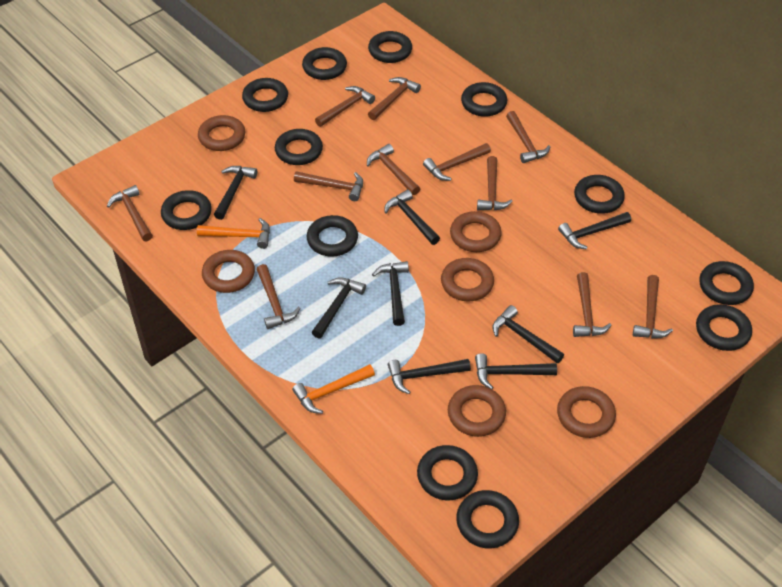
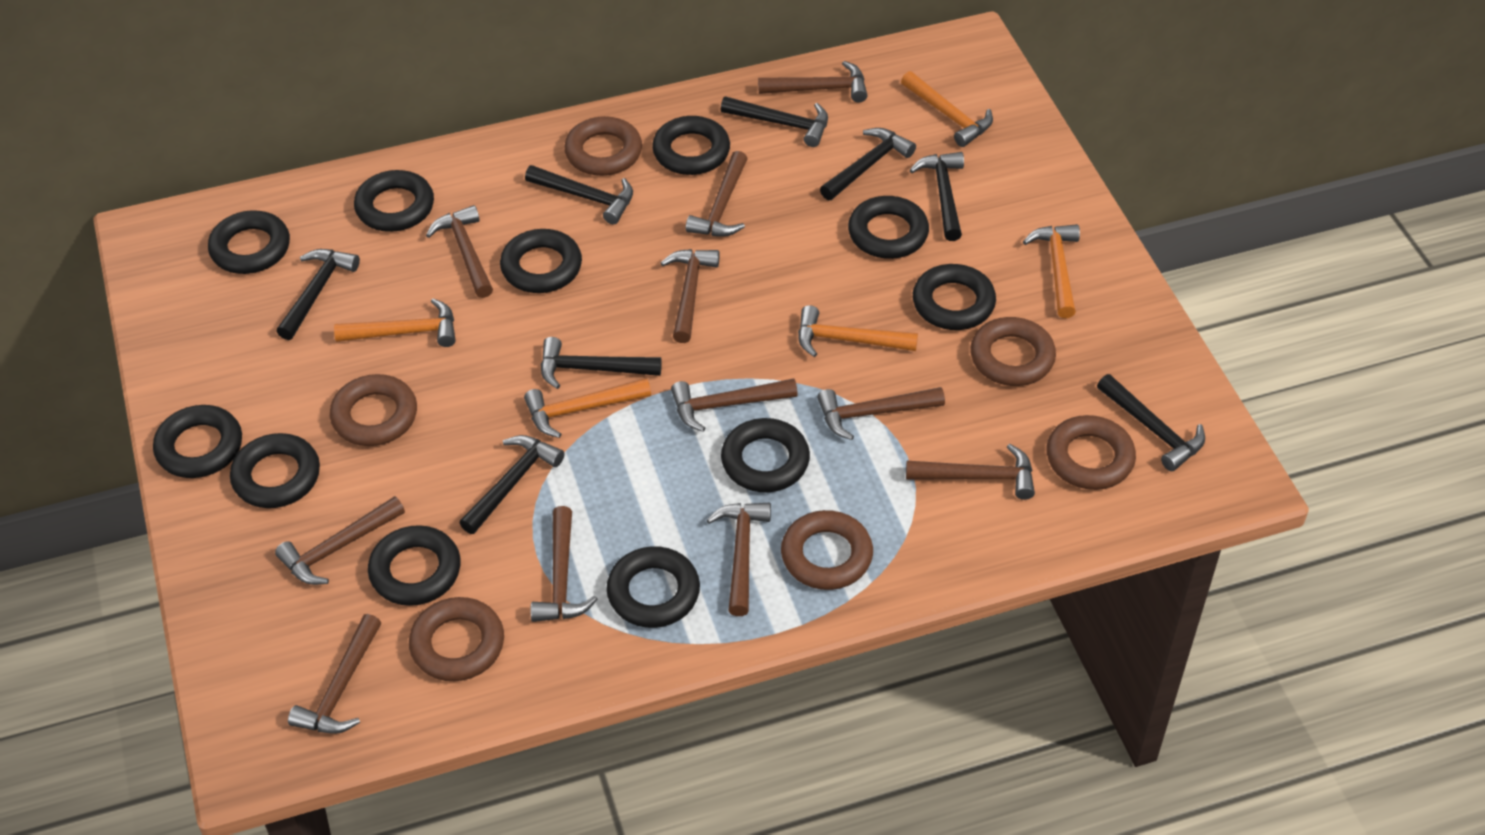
black ring: [161,190,212,230] [242,78,288,112] [275,129,323,165] [302,47,347,80] [307,215,358,257] [368,31,412,63] [417,445,478,500] [456,490,519,549] [461,82,507,117] [574,175,625,214] [696,304,752,351] [699,261,754,305] = 12 -> [153,405,242,478] [208,210,290,274] [230,433,320,508] [354,170,434,232] [368,525,461,606] [500,229,582,293] [606,546,700,628] [652,116,730,175] [721,418,810,492] [848,196,929,259] [913,264,996,330] = 11
orange hammer: [197,218,270,249] [292,364,375,414] = 2 -> [334,298,456,347] [524,378,651,438] [798,305,918,357] [901,71,993,147] [1023,224,1080,318] = 5

